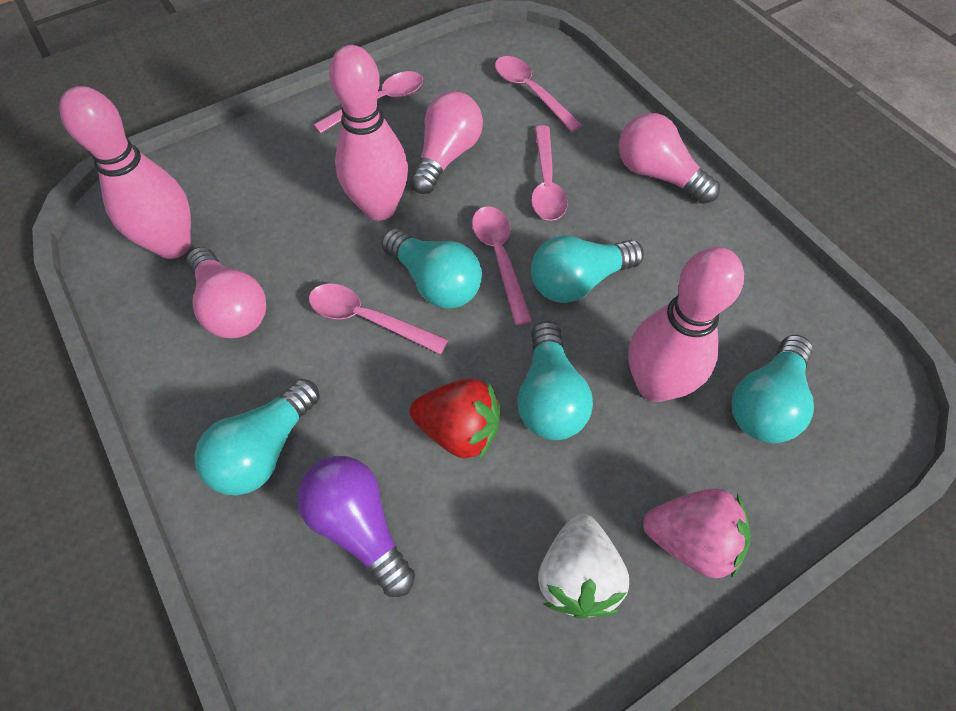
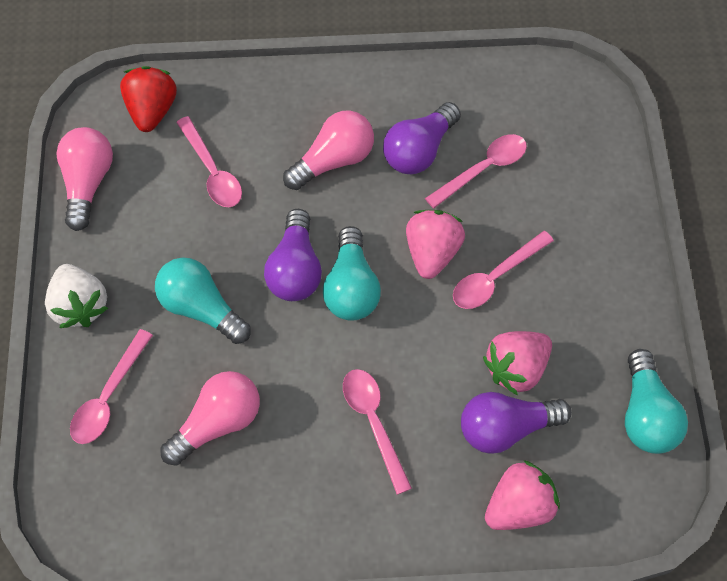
pink bowling pin: [59,86,191,259] [329,45,408,221] [628,247,744,402] = 3 -> none = 0
pink strawberry: [643,488,751,578] = 1 -> [406,210,465,279] [483,331,552,396] [485,460,560,530] = 3
purple light bulb: [297,456,415,597] = 1 -> [264,209,322,301] [383,102,461,174] [461,392,572,454] = 3
turquoise light bulb: [194,379,320,496] [381,228,482,309] [517,321,593,440] [531,235,644,303] [732,335,814,443] = 5 -> [155,257,251,344] [323,226,381,321] [625,349,688,454] = 3

